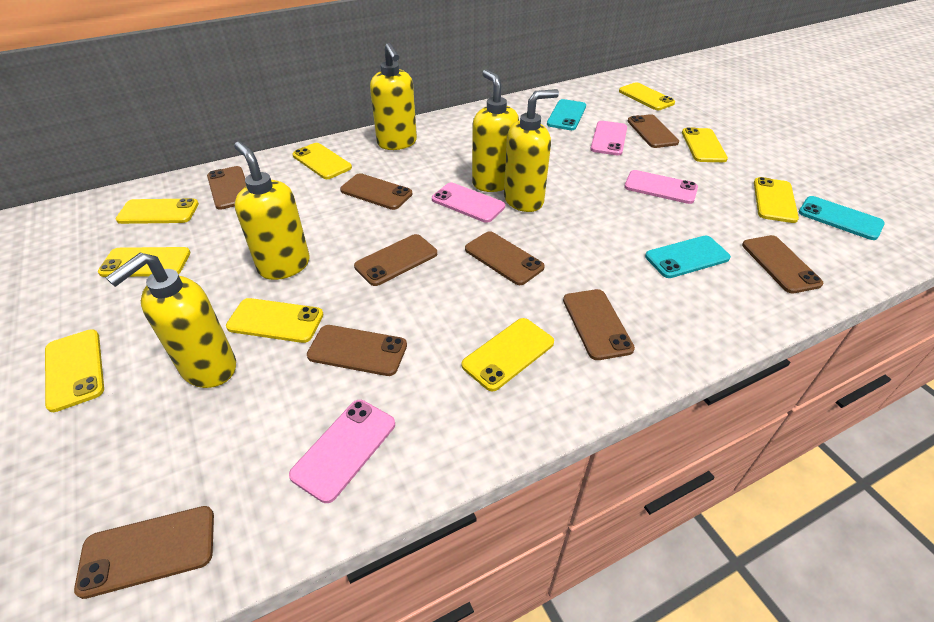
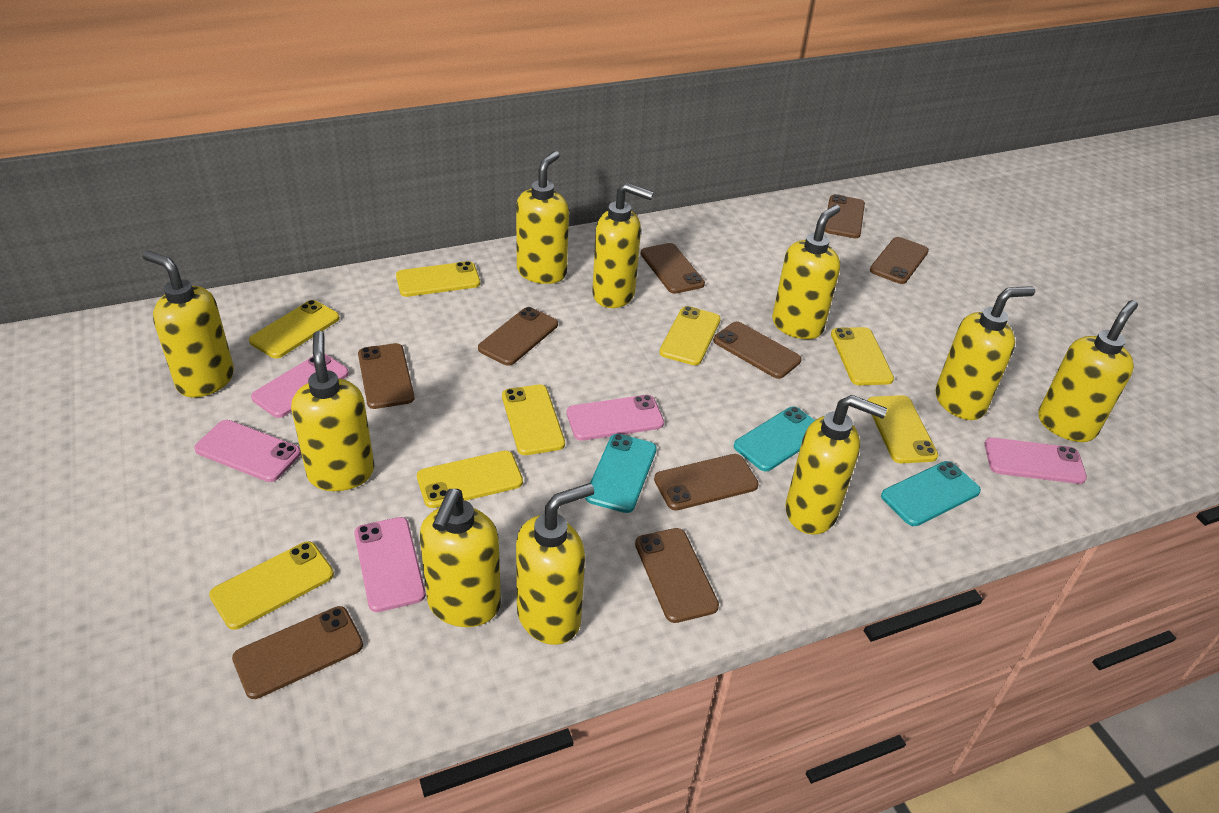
pink phone: [289,400,395,503] [432,183,505,223] [590,121,627,156] [624,170,698,204] = 4 -> [194,420,301,482] [251,353,349,418] [354,517,426,612] [567,395,664,441] [985,437,1087,484] = 5
yellow phone: [45,329,104,412] [98,247,190,277] [116,198,199,224] [226,298,324,343] [292,143,352,179] [461,318,554,391] [619,82,675,110] [682,127,728,162] [754,177,799,223] = 9 -> [209,541,334,630] [249,300,340,358] [396,261,480,297] [417,451,523,508] [502,384,565,455] [659,306,721,365] [831,327,894,385] [868,395,938,463] = 8
yellow soap dispenser: [105,253,236,388] [234,142,310,280] [370,43,417,150] [472,69,519,192] [504,89,559,212] = 5 -> [142,251,234,398] [291,331,374,491] [420,489,501,627] [516,151,569,284] [516,483,594,645] [592,183,654,308] [772,205,840,339] [785,395,887,535] [936,286,1035,420] [1038,300,1138,442] = 10

